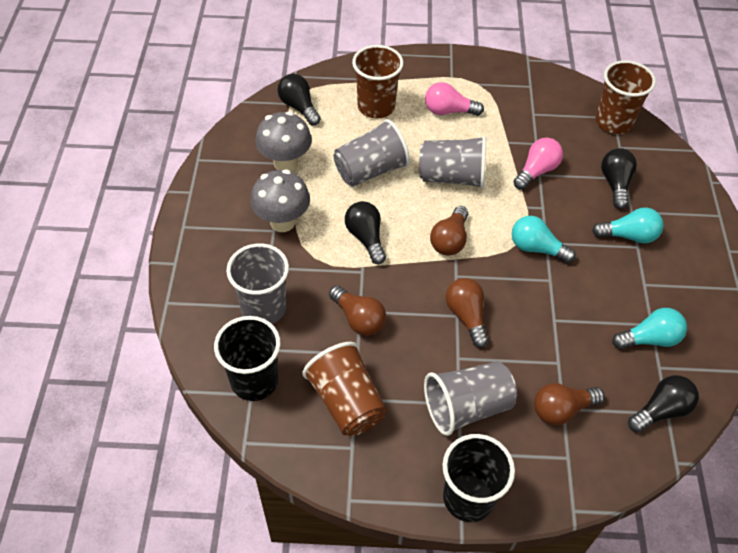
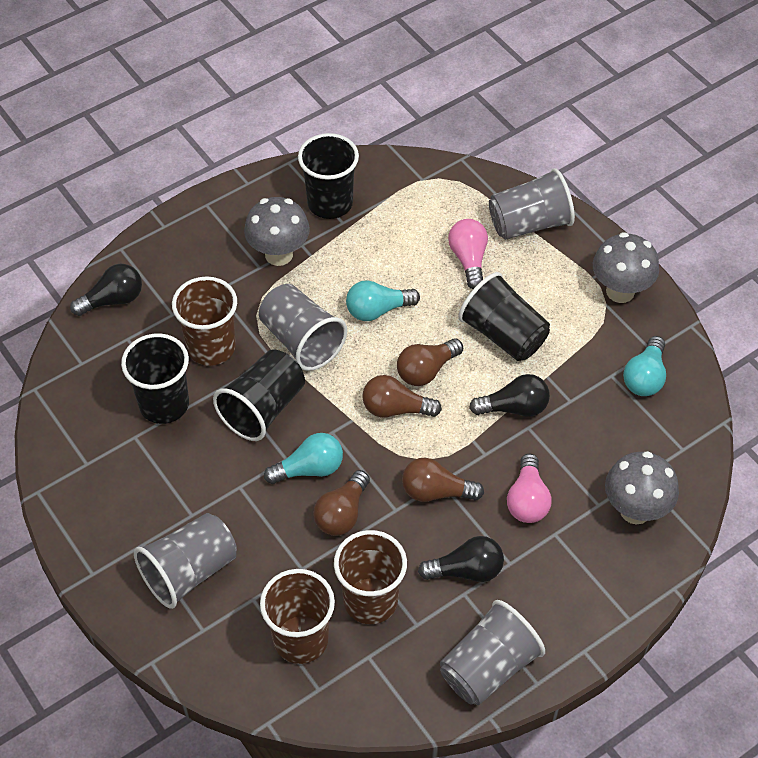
black cup: [214,316,281,401] [442,434,515,522] = 2 -> [121,333,189,424] [213,349,305,441] [298,133,359,219] [458,272,550,361] = 4
black light bulb: [277,74,321,125] [345,201,386,264] [601,148,637,209] [628,375,699,432] = 4 -> [70,264,142,316] [418,536,504,582] [469,374,550,417] = 3
grey mushroom: [251,169,310,232] [255,111,312,172] = 2 -> [244,197,310,266] [593,232,659,303] [605,451,679,525] = 3

